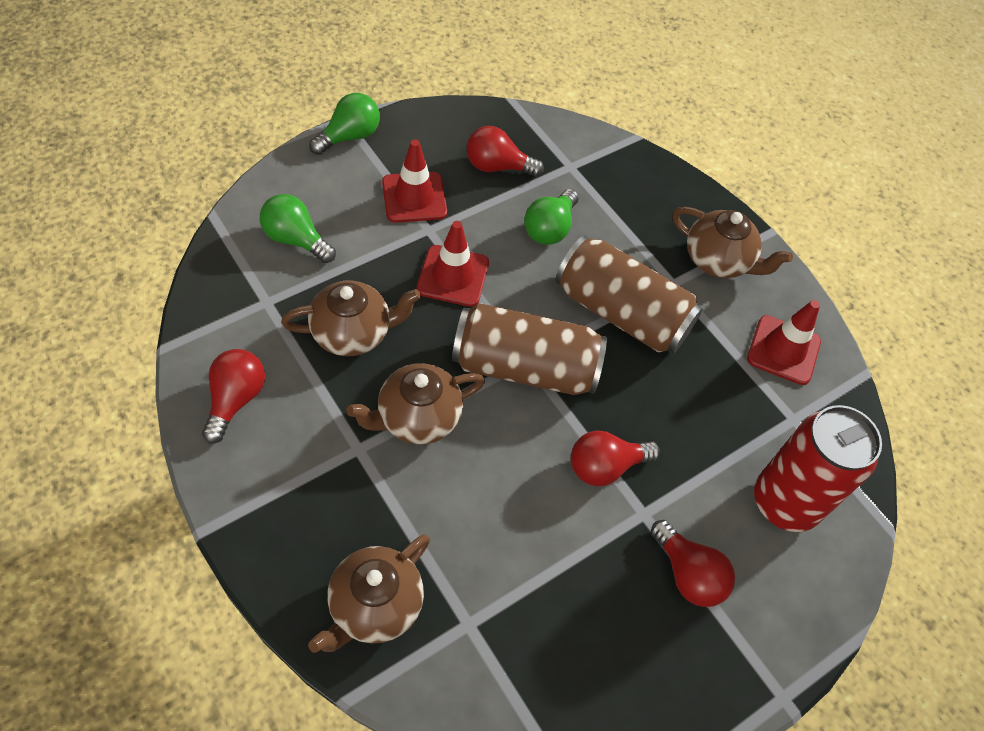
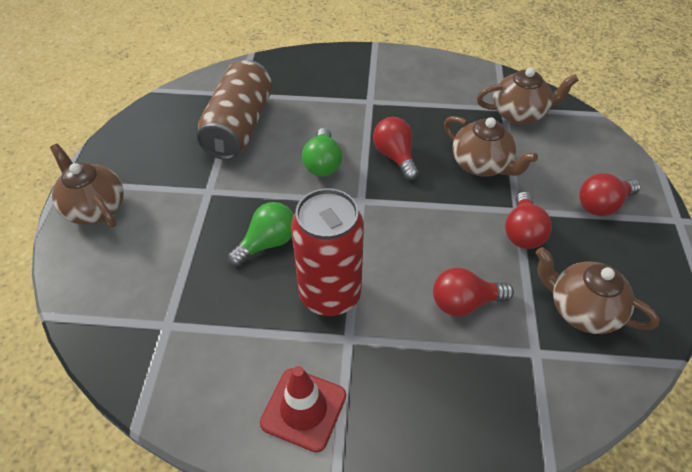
brown can: [452,303,607,395] [555,235,703,353] = 2 -> [197,60,273,160] = 1
green light bulb: [260,194,336,263] [309,93,380,155] [524,189,579,245] = 3 -> [228,202,294,266] [302,128,342,177] = 2
red traffic cone: [382,139,447,223] [417,221,489,307] [747,300,821,385] = 3 -> [260,366,346,453] = 1

